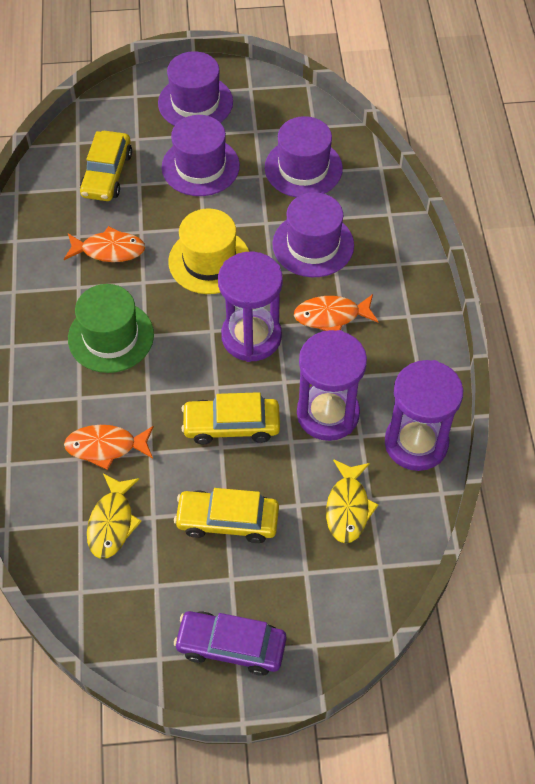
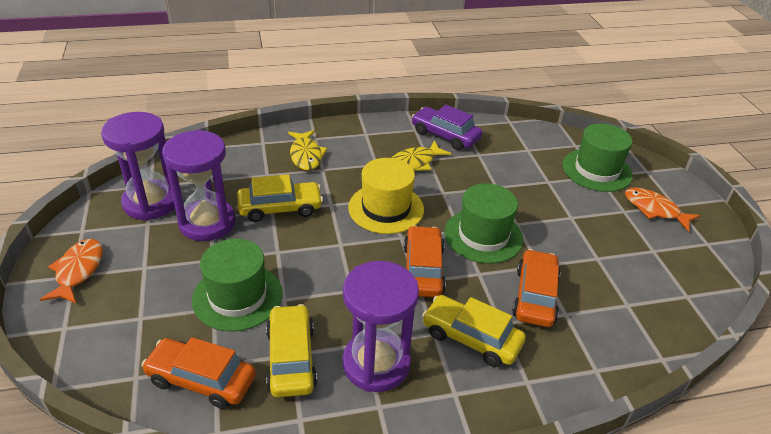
green hat: [68,284,154,373] = 1 -> [192,239,283,332] [444,183,523,263] [562,123,633,192] = 3
orange car: none = 0 -> [141,337,256,409] [403,225,446,297] [512,249,561,327] = 3
orange fish: [64,226,146,262] [64,425,154,470] [294,294,379,331] = 3 -> [40,239,103,303] [625,188,700,232] = 2
purple hat: [158,51,233,126] [162,115,240,196] [265,116,343,197] [272,192,354,277] = 4 -> none = 0

